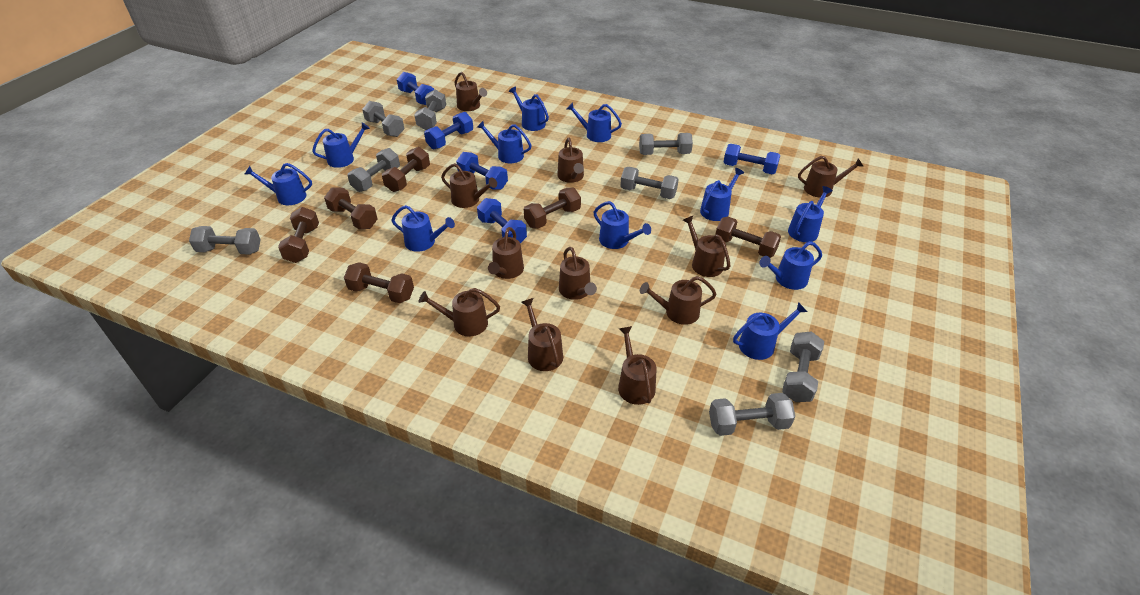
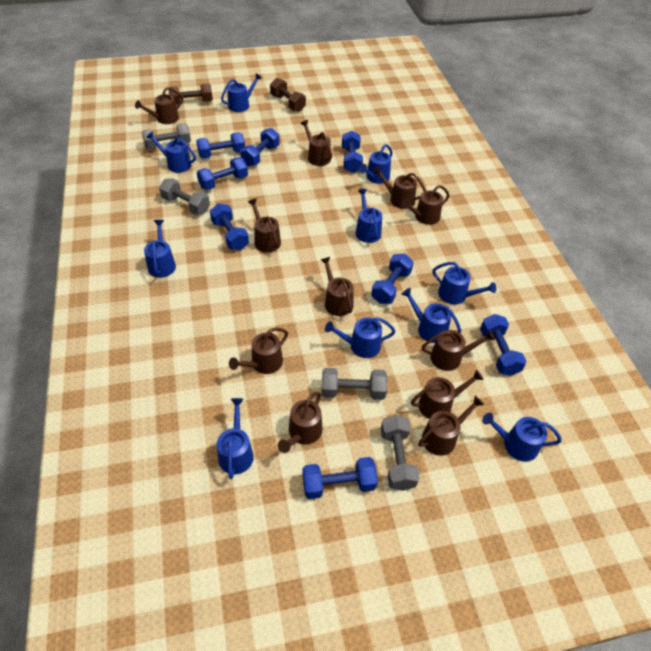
blue dumbbell: [397,72,434,105] [424,112,473,149] [456,152,508,190] [477,198,527,243] [723,144,781,174] = 5 -> [196,132,245,158] [197,157,248,190] [210,203,249,250] [240,128,280,166] [302,457,378,499] [342,131,363,173] [371,254,414,304] [480,314,526,376] = 8
blue watering can: [244,163,312,205] [312,122,370,168] [391,205,455,252] [477,121,532,163] [509,86,549,131] [567,102,622,142] [593,201,651,249] [700,168,744,221] [733,302,807,360] [759,241,822,290] [788,186,833,242] = 11 -> [144,220,176,278] [146,132,196,173] [217,398,254,479] [221,73,262,112] [325,317,396,358] [355,189,382,243] [359,144,393,184] [401,288,461,343] [433,262,496,304] [482,413,562,462] = 10
brown dumbbell: [278,207,319,263] [324,187,378,229] [344,262,414,303] [382,147,430,192] [524,188,581,228] [715,216,781,258] = 6 -> [168,83,213,105] [270,78,306,112] = 2
grey dumbbell: [189,226,261,255] [347,148,400,192] [362,101,404,137] [415,90,446,130] [620,167,679,199] [639,133,693,155] [709,393,795,436] [782,331,824,402] = 8 -> [142,124,191,150] [159,178,210,215] [322,368,387,400] [381,415,420,491] = 4

